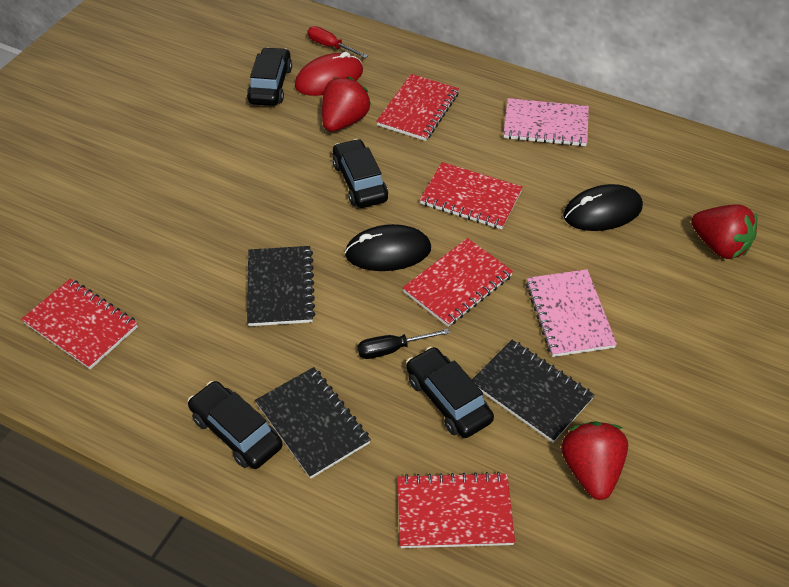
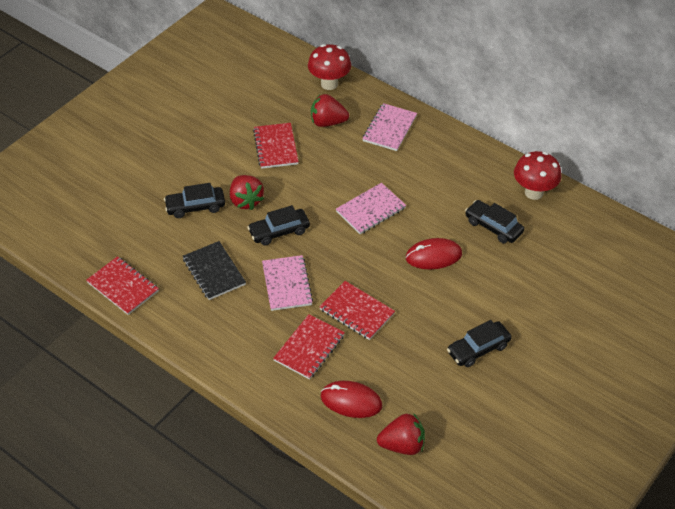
black mouse: [345,224,431,271] [563,184,643,231] = 2 -> none = 0
black notebook: [247,246,315,326] [255,367,371,479] [472,340,595,443] = 3 -> [182,241,246,300] = 1
black screwdriver: [357,329,450,359] = 1 -> none = 0
pink notebook: [503,98,589,147] [526,269,617,357] = 2 -> [262,255,313,311] [336,183,406,234] [362,103,417,151] = 3
red mouse: [295,52,363,96] = 1 -> [321,381,382,418] [406,238,462,269] = 2
red mushroom: none = 0 -> [308,44,351,90] [514,151,562,200] = 2
red notebook: [21,279,138,369] [376,74,459,141] [397,472,515,548] [403,238,513,327] [420,162,523,229] = 5 -> [86,256,159,315] [253,123,299,169] [273,314,345,379] [319,281,395,340] = 4
red screwdriver: [307,26,368,58] = 1 -> none = 0

